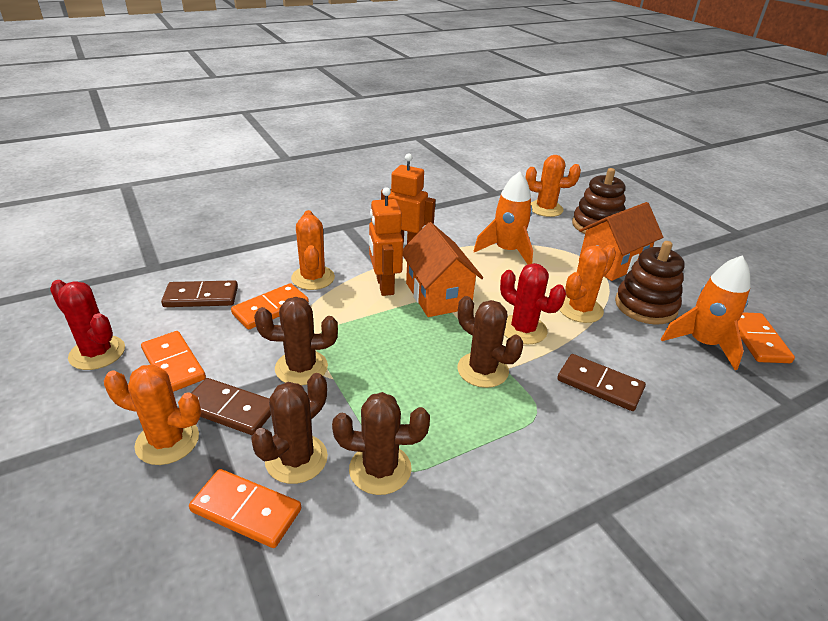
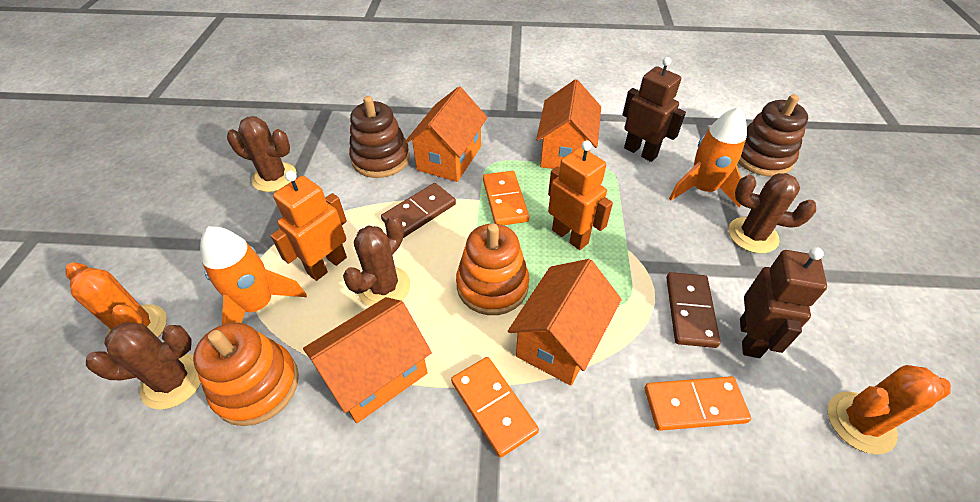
brown domino: [161,280,238,307] [191,378,271,435] [557,354,646,411] = 3 -> [381,183,456,238] [666,272,720,348] = 2
brown robot: none = 0 -> [622,57,686,162] [740,247,827,358] = 2
orange cactus: [104,364,201,465] [291,210,335,290] [525,155,581,217] [559,245,616,323] = 4 -> [66,262,167,338] [828,365,951,454] = 2
orange domino: [141,331,206,392] [189,469,301,548] [231,283,309,330] [737,312,795,363] = 4 -> [451,357,539,457] [483,171,529,225] [645,376,751,431] = 3
orange house: [403,222,483,317] [579,202,663,281] = 2 -> [303,297,432,423] [405,87,488,182] [508,259,622,385] [536,79,601,169] = 4
orange stacking toy: none = 0 -> [193,322,299,426] [456,224,529,315] = 2
red cactus: [50,280,125,370] [500,263,566,344] = 2 -> none = 0

